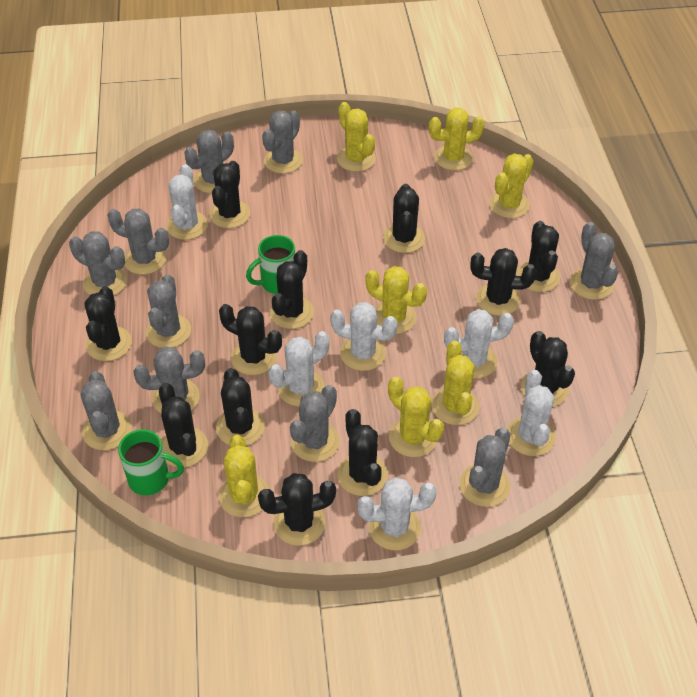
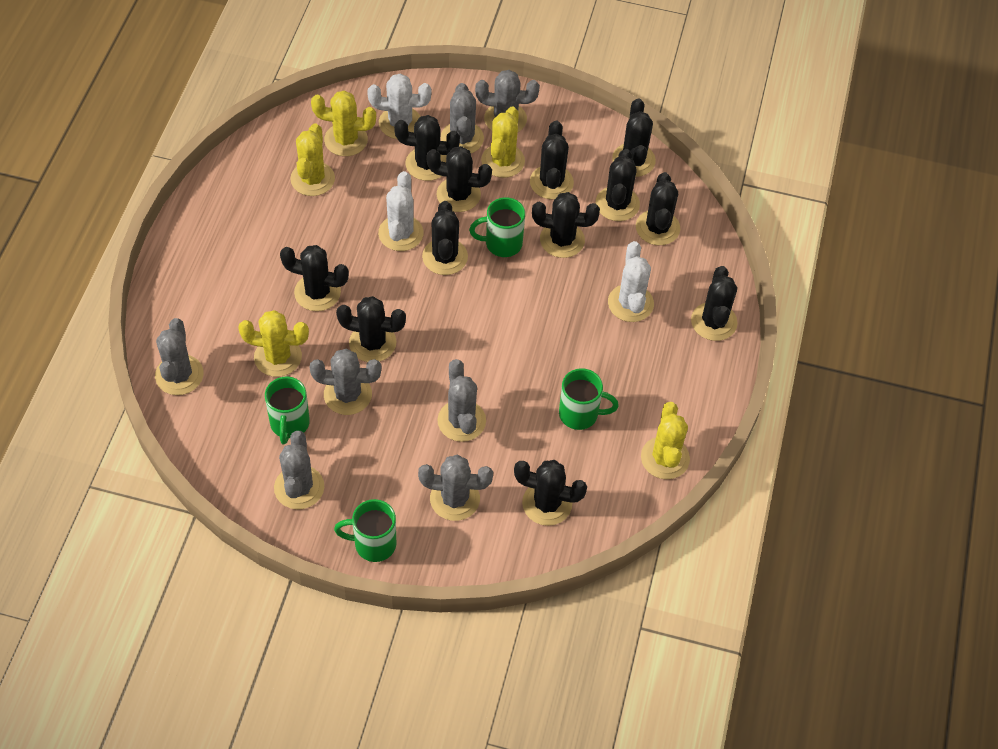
green mug: [118,429,184,495] [246,235,295,294] = 2 -> [265,377,310,445] [334,499,397,562] [469,197,525,257] [559,368,619,430] = 4
grey cactus: [69,231,127,296] [81,371,131,450] [108,208,169,275] [134,346,205,413] [146,274,191,348] [184,129,234,193] [262,110,303,174] [290,385,340,462] [459,428,511,507] [570,222,618,300] = 10 -> [155,318,204,395] [274,431,324,510] [309,349,381,415] [418,454,493,521] [437,359,486,442] [441,83,484,153] [475,70,540,132] = 7
white cactus: [166,164,208,240] [269,331,329,406] [330,302,398,371] [357,478,437,550] [444,309,514,378] [507,370,556,456] = 6 -> [367,74,432,139] [378,171,424,251] [608,241,654,322] = 3
yellow cactus: [219,435,269,517] [337,102,376,172] [366,266,427,334] [388,377,444,457] [429,107,485,171] [431,340,479,425] [489,153,534,218] = 7 -> [238,310,309,377] [290,123,335,196] [311,90,376,156] [481,106,525,178] [641,402,690,479] = 5

